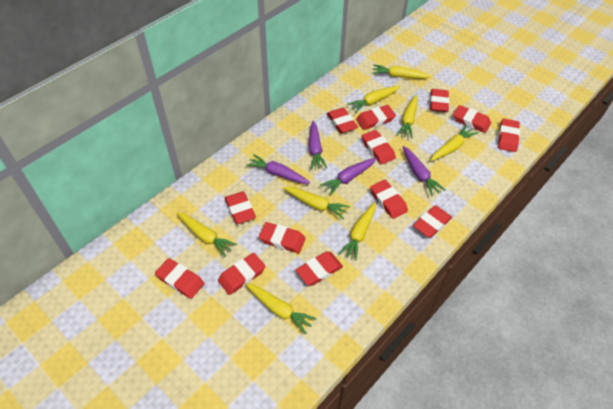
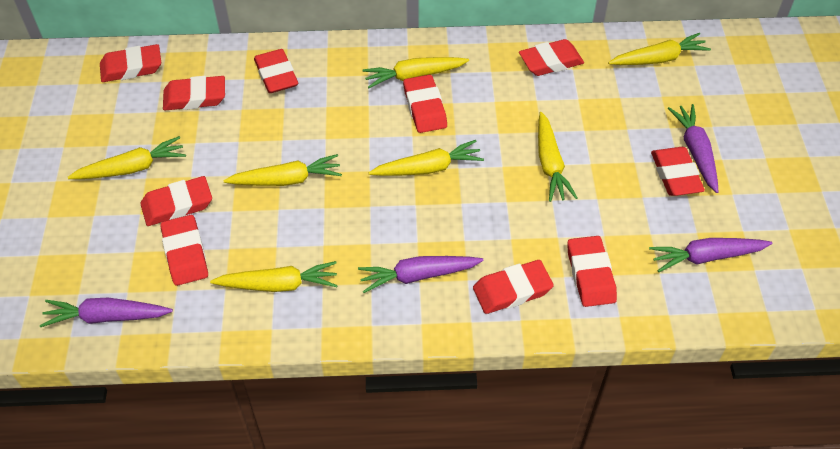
red eraser: [155,258,204,299] [218,253,266,295] [225,191,256,224] [259,222,306,253] [296,251,343,286] [327,107,358,133] [356,105,396,130] [362,130,396,165] [370,180,408,219] [413,205,452,238] [430,89,450,112] [453,105,491,133] [498,118,520,152] = 13 -> [100,44,161,82] [141,176,212,226] [161,215,208,286] [163,76,225,110] [254,49,298,93] [403,75,447,133] [473,260,554,314] [519,39,584,76] [567,236,617,307] [651,147,705,196] = 10
yellow carrot: [177,212,237,257] [245,283,317,334] [283,187,350,219] [339,202,376,261] [347,86,400,113] [372,64,431,79] [397,95,418,138] [430,125,478,161] = 8 -> [68,136,186,179] [210,261,338,292] [223,154,342,186] [362,57,469,88] [368,140,484,176] [538,112,577,202] [608,33,711,65] = 7

